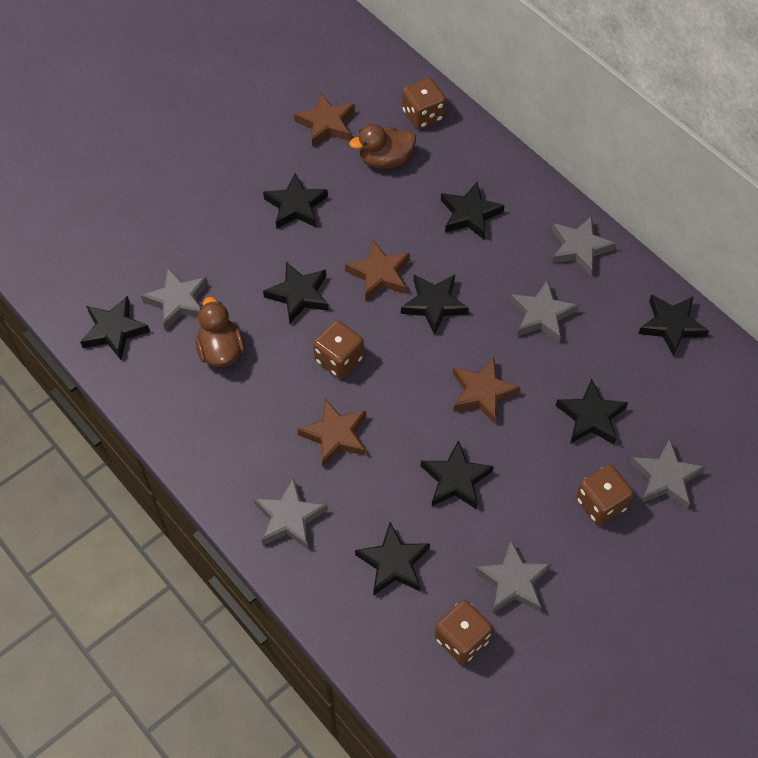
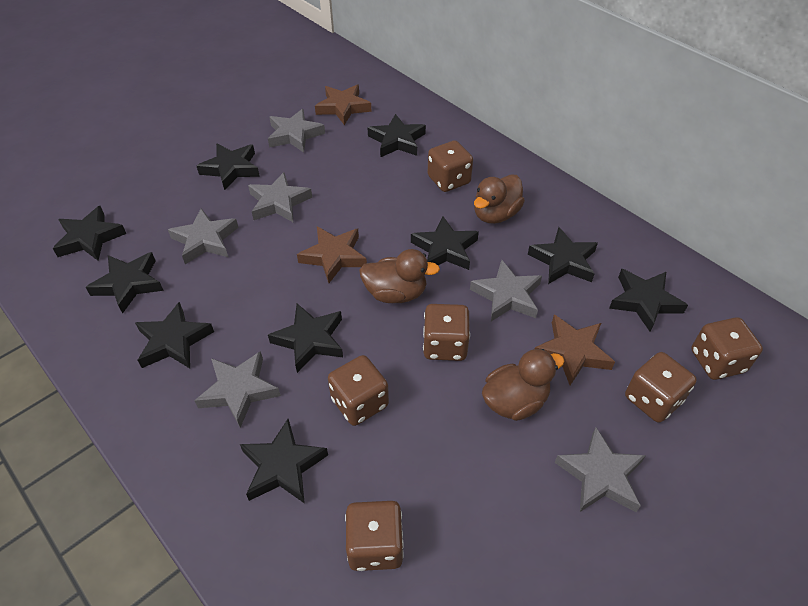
black star: [80,296,150,360] [263,173,328,229] [263,262,329,323] [355,523,430,596] [401,275,469,335] [421,440,494,510] [441,182,505,240] [556,379,628,445] [638,294,709,356] = 9 -> [53,206,126,261] [86,252,164,314] [135,302,214,368] [197,143,260,191] [240,419,328,504] [268,304,343,373] [367,114,426,157] [411,216,479,270] [528,227,598,284] [609,269,688,332] = 10
brown dice: [313,320,364,379] [402,78,446,130] [435,599,493,664] [576,464,634,525] = 4 -> [328,355,389,426] [345,501,404,571] [423,304,470,361] [428,140,473,192] [625,352,697,423] [691,317,763,380] = 6
brown duck: [196,297,245,367] [349,124,416,169] = 2 -> [359,249,440,303] [474,174,525,224] [482,349,564,421] = 3
brown star: [294,93,355,147] [297,399,366,467] [345,240,410,301] [453,357,521,423] = 4 -> [297,226,367,283] [315,84,372,125] [535,315,615,385] = 3

